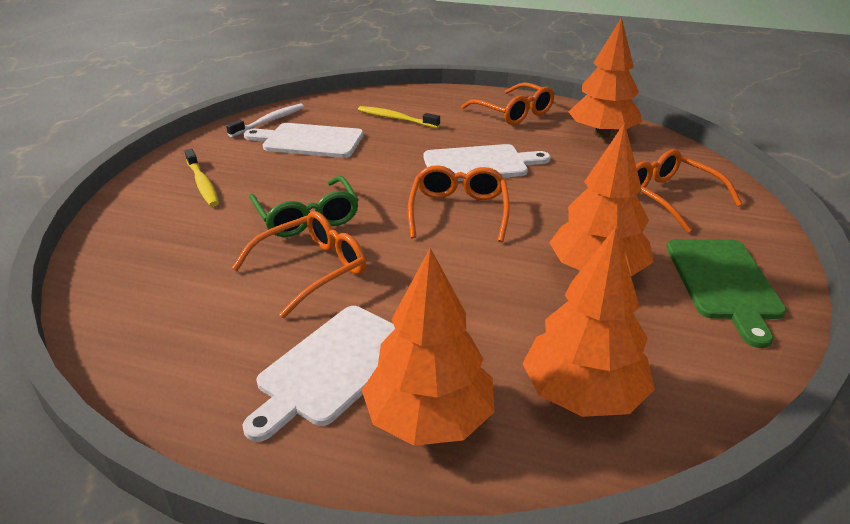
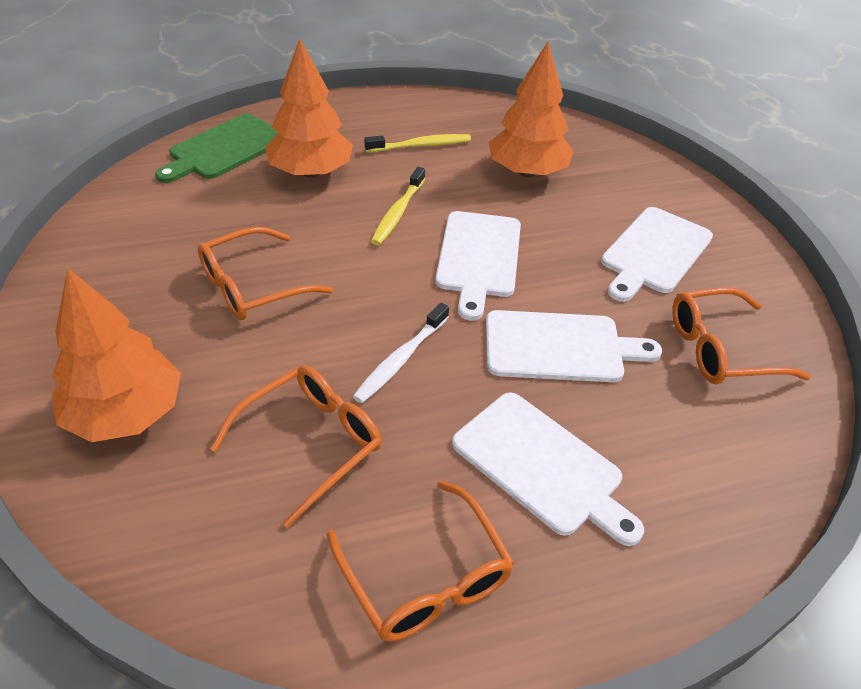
green glasses: [249,176,359,237] = 1 -> none = 0
orange tree: [362,248,495,446] [522,227,655,417] [549,123,654,276] [568,17,642,138] = 4 -> [52,268,181,442] [265,39,353,178] [489,42,574,177] = 3
white cutting board: [242,306,395,442] [244,123,364,158] [423,144,551,181] = 3 -> [435,211,521,320] [452,392,644,546] [486,310,662,382] [601,207,713,302] = 4

